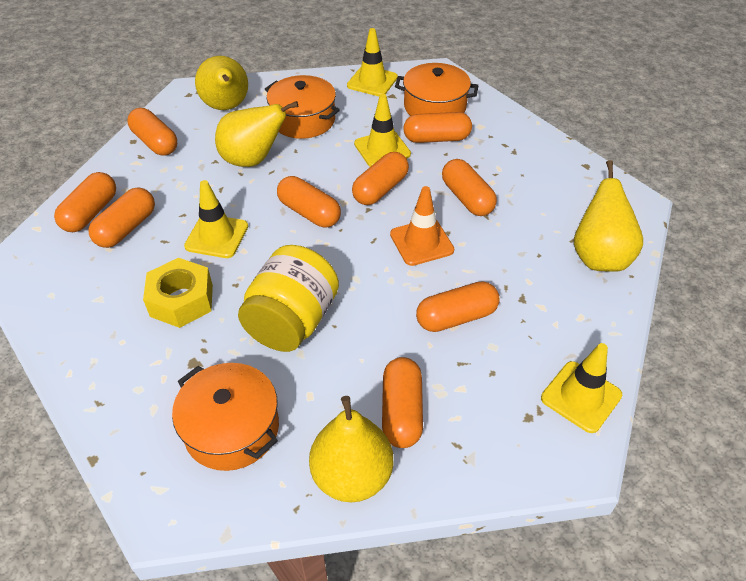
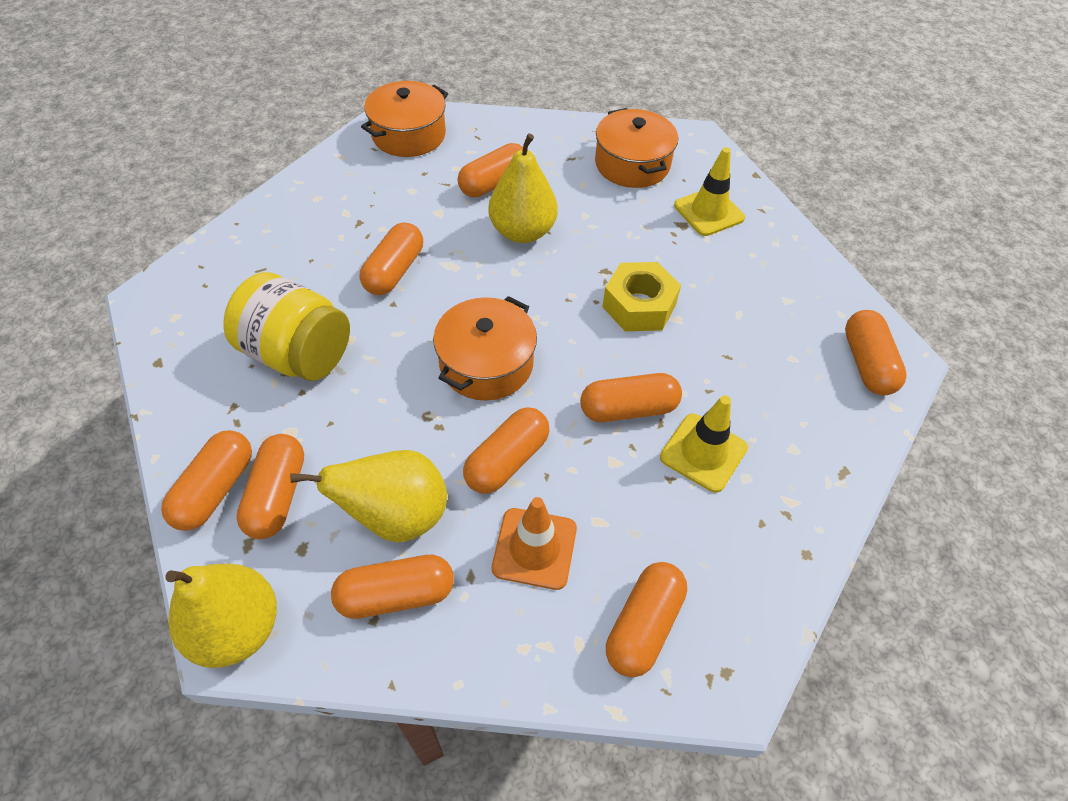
yellow pear: [195,56,248,110] [215,101,298,167] [309,396,393,502] [574,160,643,272] = 4 -> [165,564,277,668] [291,450,447,543] [488,133,558,243] = 3
yellow traffic cone: [184,180,248,258] [347,28,398,96] [354,94,411,167] [541,343,622,433] = 4 -> [660,395,748,493] [674,147,745,236] = 2

